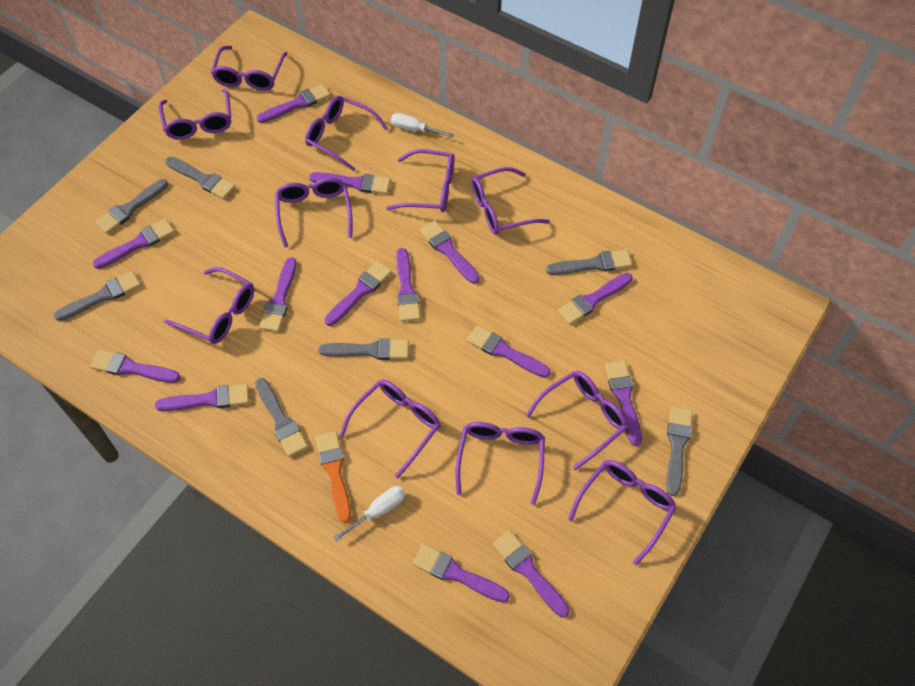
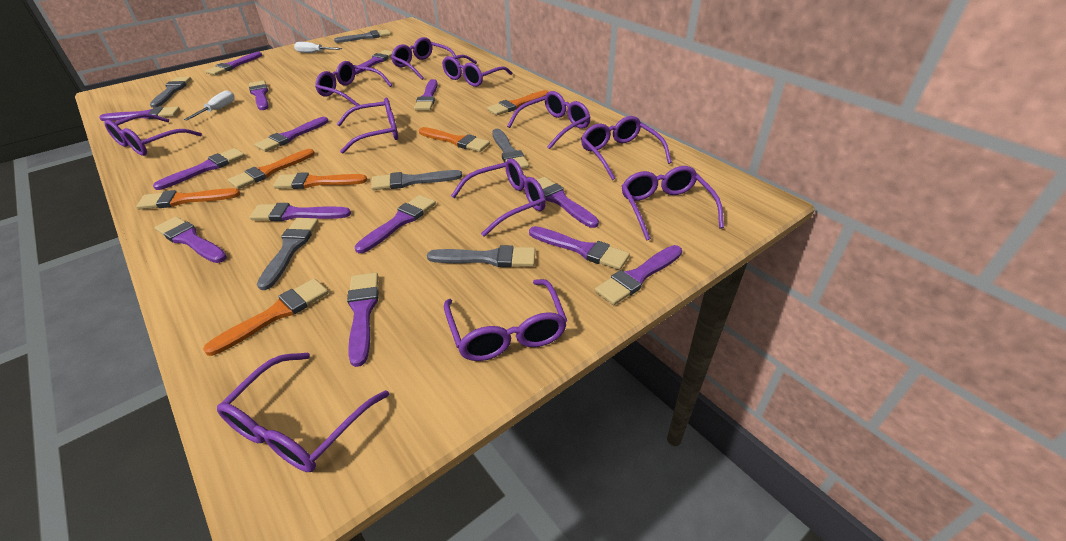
grey brush: [54,271,141,321] [95,179,168,234] [165,157,235,199] [255,378,308,457] [318,338,409,360] [546,250,632,275] [667,407,693,496] = 7 -> [150,77,191,108] [257,218,319,290] [334,29,391,43] [371,170,462,190] [427,245,536,267] [492,129,529,169] = 6
orange brush: [315,431,351,523] = 1 -> [136,188,240,210] [203,278,328,356] [228,149,315,189] [273,172,367,189] [419,127,490,152] [487,90,549,116] = 6

